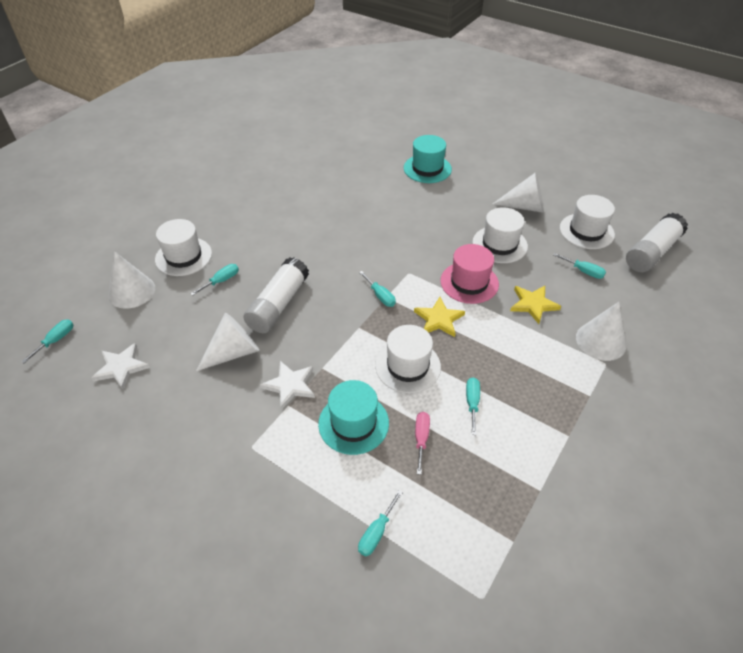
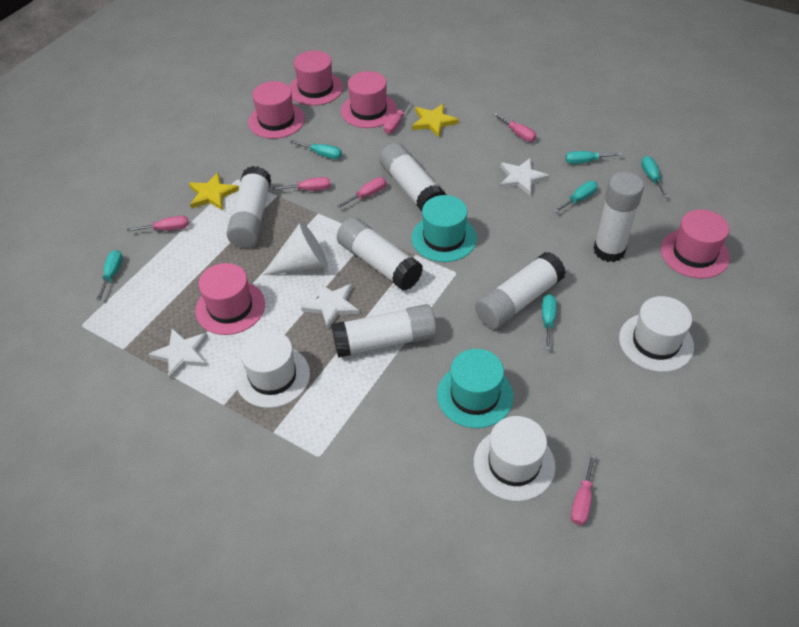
pink hat: [440,244,499,304] = 1 -> [195,263,265,335] [248,81,305,139] [289,50,343,106] [341,71,397,128] [661,209,730,279] = 5
pink screwdriver: [415,412,430,475] = 1 -> [127,216,189,232] [273,177,331,191] [337,177,387,208] [384,100,412,134] [493,113,536,142] [571,454,596,525] = 6
white cone: [108,251,155,309] [196,313,259,371] [493,172,544,213] [576,302,626,361] = 4 -> [262,222,328,275] = 1
white glue stick: [243,257,309,333] [626,213,688,272] = 2 -> [226,166,271,248] [332,304,437,358] [337,217,423,290] [379,143,446,211] [475,252,566,329] [594,172,644,262] = 6
white hat: [155,219,212,276] [375,325,441,393] [472,207,528,263] [560,195,615,249] = 4 -> [235,330,310,408] [474,416,555,501] [619,296,694,372] = 3
white star: [91,343,150,390] [260,361,315,410] = 2 -> [148,328,208,380] [301,282,359,329] [500,158,550,196] = 3

